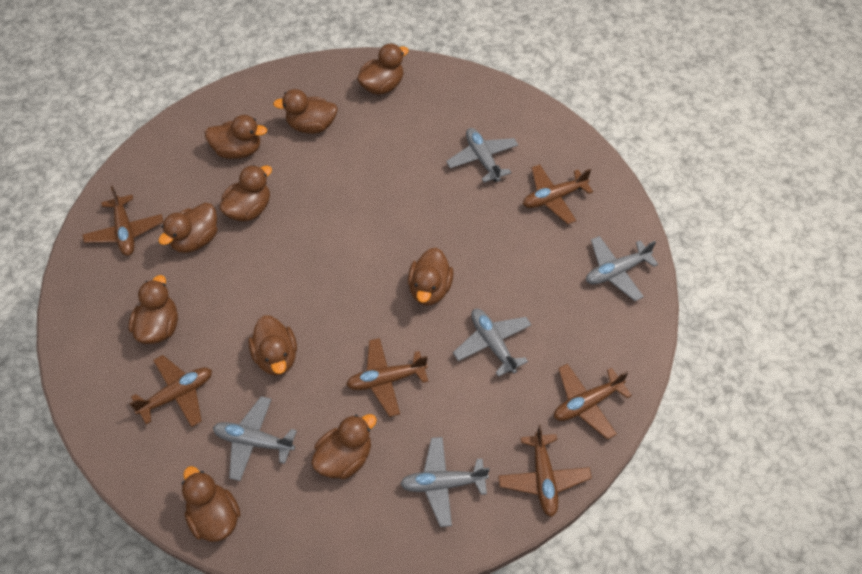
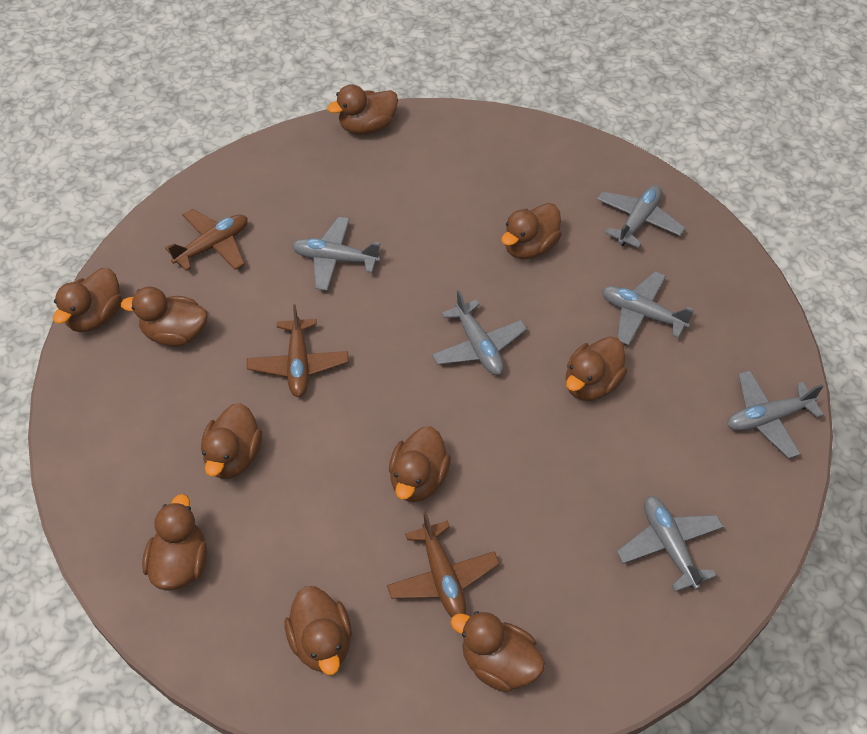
brown plane: [83,186,163,256] [129,355,212,427] [346,338,428,417] [498,425,592,517] [523,164,593,224] [554,363,632,440] = 6 -> [165,209,248,271] [247,304,349,397] [387,512,500,617] = 3
grey plane: [213,396,297,481] [400,437,490,527] [446,128,518,183] [453,309,531,377] [586,236,658,301] = 5 -> [292,217,381,291] [432,290,527,375] [597,185,685,248] [602,271,694,345] [617,496,723,592] [727,370,824,459] = 6

